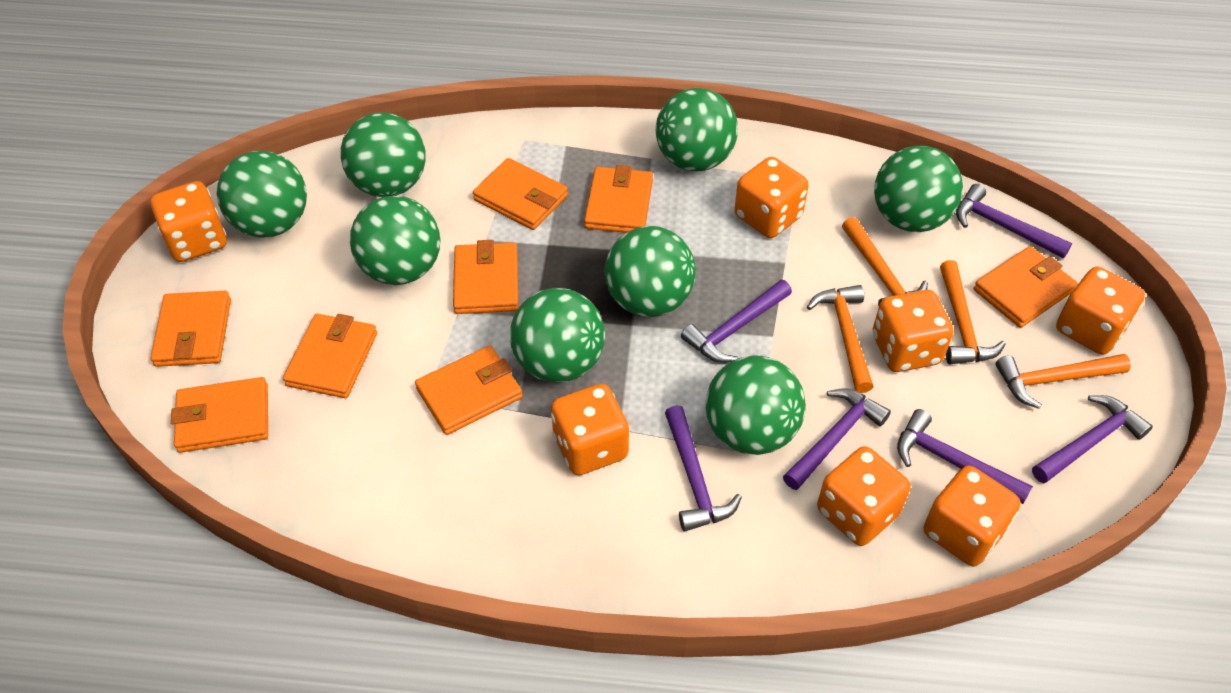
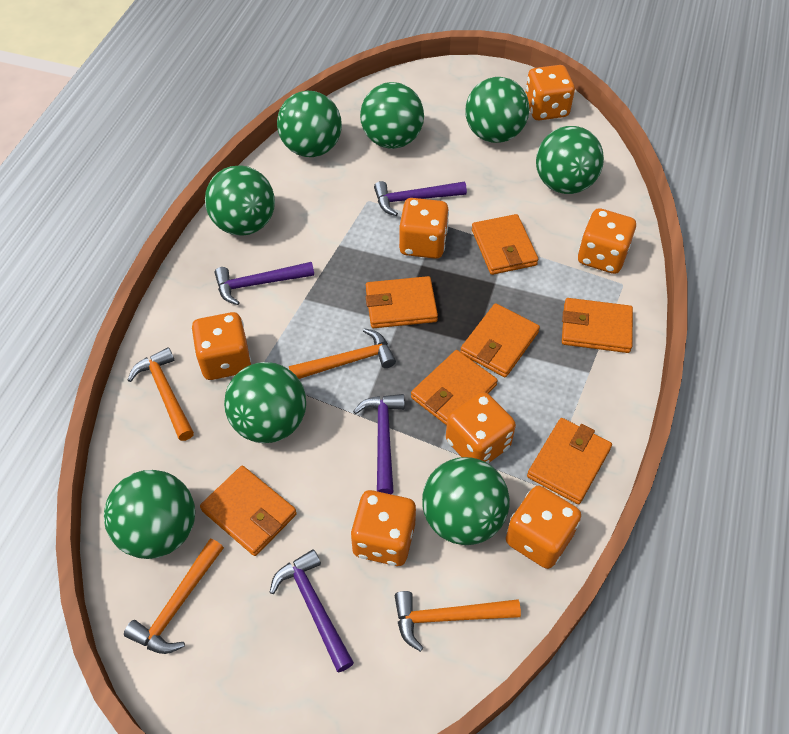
orange wallet: [150,291,231,367] [171,377,268,453] [283,314,377,398] [415,345,523,435] [453,240,518,314] [473,158,568,230] [584,165,653,233] [974,246,1077,328] = 8 -> [200,466,297,556] [366,276,438,328] [411,350,498,425] [460,303,540,377] [472,214,538,275] [527,418,612,504] [562,298,633,353] = 7
purple hammer: [665,405,742,532] [681,280,792,363] [783,388,891,490] [897,409,1033,504] [956,184,1072,259] [1032,395,1153,483] = 6 -> [215,262,314,305] [269,549,354,672] [353,394,405,494] [374,181,467,216] = 4

